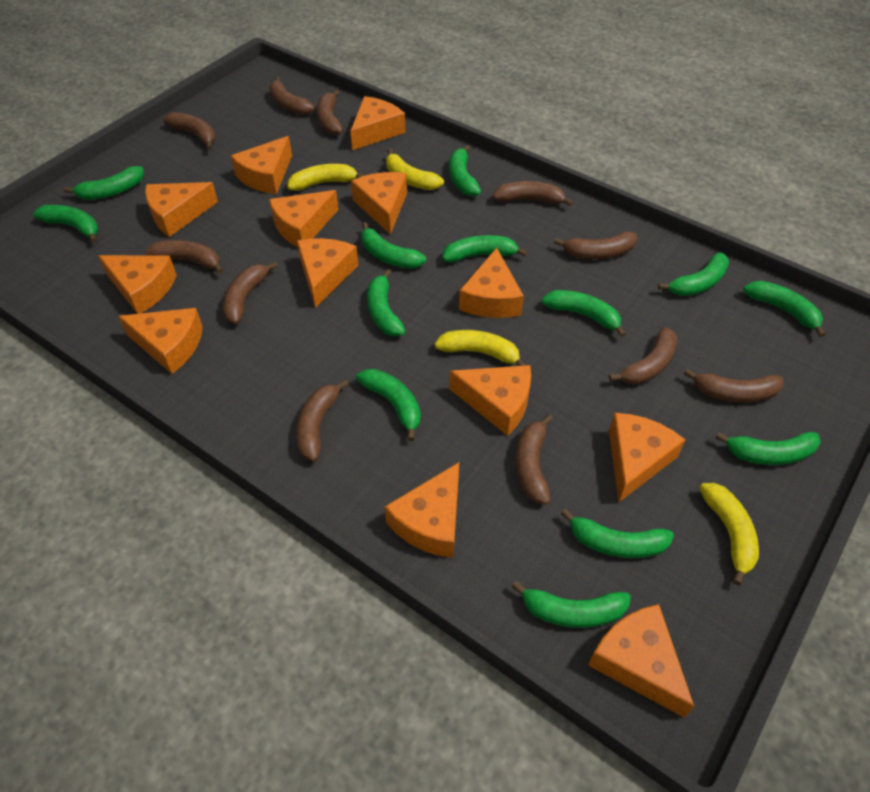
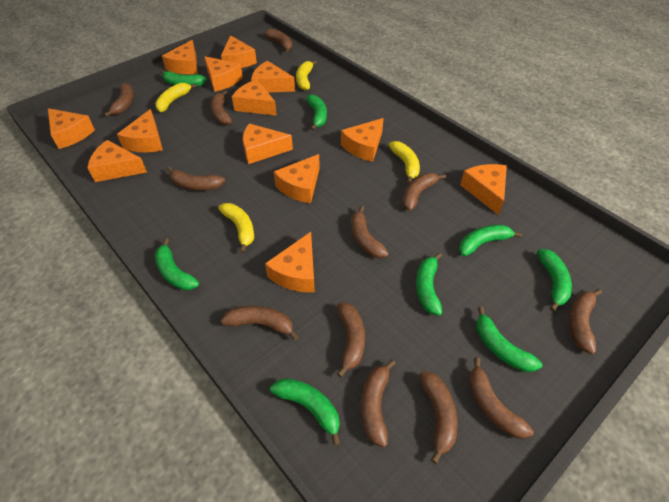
brown banana: [145,240,223,274] [163,112,216,150] [223,262,278,324] [269,77,315,115] [296,379,349,462] [317,90,343,135] [493,181,573,206] [516,414,553,505] [554,231,637,259] [609,327,677,385] [684,369,784,403] = 11 -> [104,83,134,117] [167,167,225,190] [210,90,232,125] [221,306,299,341] [264,29,292,53] [337,303,365,377] [351,206,389,258] [361,359,396,447] [402,173,446,211] [419,372,458,464] [469,357,534,439] [569,289,602,354] = 12
green banana: [33,205,98,243] [64,166,144,200] [356,369,421,441] [361,222,426,269] [367,269,406,337] [442,235,527,262] [449,145,481,196] [512,581,631,628] [542,290,626,337] [561,509,674,558] [658,252,729,296] [716,432,821,465] [743,281,825,337] = 13 -> [155,238,199,290] [161,70,207,87] [270,378,340,446] [306,94,327,130] [416,253,443,316] [459,225,523,257] [476,307,542,372] [537,249,572,311] = 8

